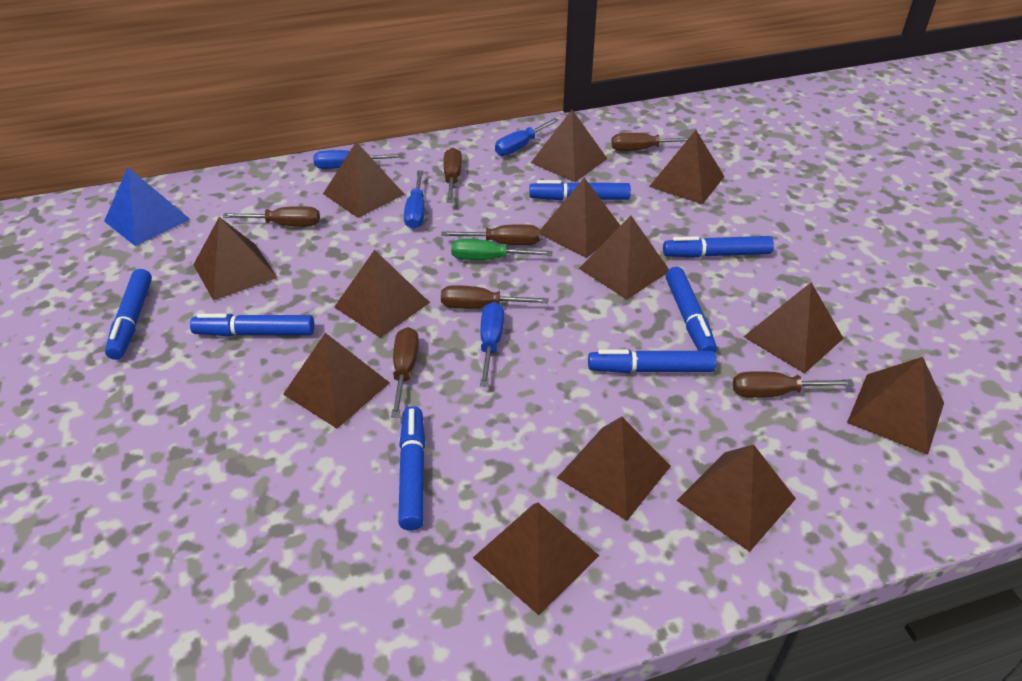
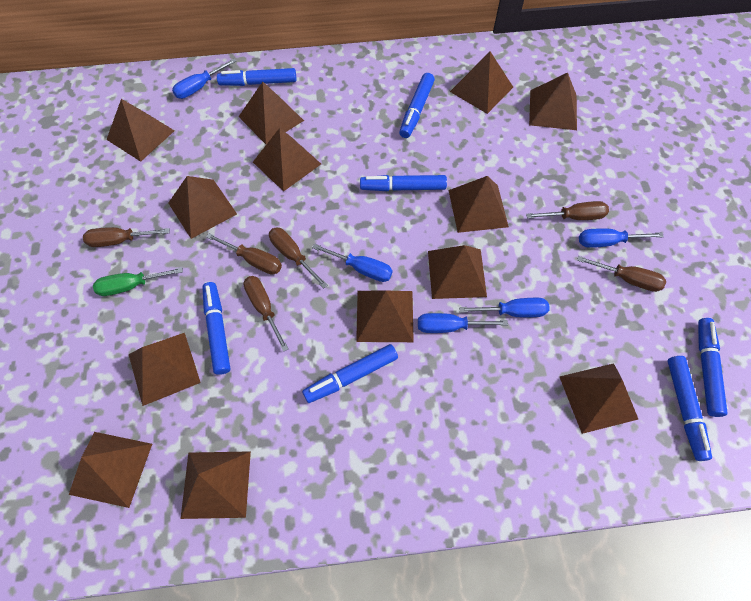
blue pyramid: [104,167,190,246] = 1 -> none = 0
blue screwdriver: [313,150,403,169] [404,170,425,229] [480,302,504,387] [495,118,559,156] = 4 -> [172,58,236,99] [312,243,393,282] [418,313,508,333] [459,298,549,317] [579,228,664,248] = 5
brown screwdriver: [223,206,320,226] [391,327,419,418] [441,224,540,245] [441,285,549,308] [444,148,462,203] [611,133,689,151] [733,371,854,398] = 7 -> [83,227,170,247] [206,233,282,275] [243,276,289,352] [269,228,328,288] [526,201,609,220] [577,256,666,292] = 6

